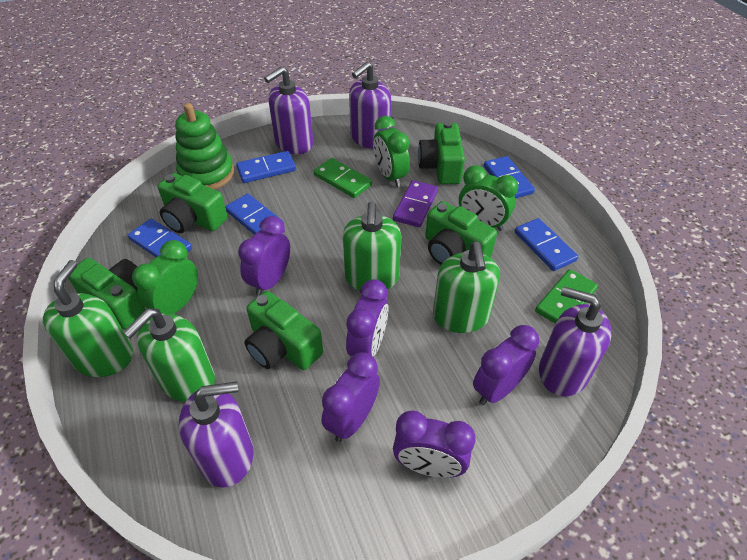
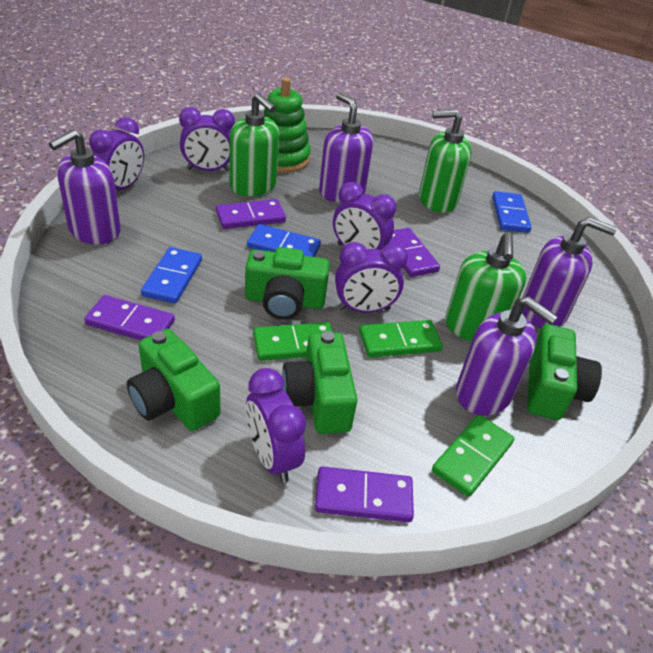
blue domino: [128,219,192,257] [225,194,284,235] [236,151,296,183] [484,156,535,198] [515,218,578,271] = 5 -> [141,247,202,304] [247,224,321,257] [492,191,532,233] = 3
green camera: [68,258,146,329] [158,173,228,233] [244,291,323,370] [418,121,465,184] [425,201,497,265] = 5 -> [127,329,220,431] [245,247,330,320] [282,331,358,434] [527,324,602,420] = 4
green clock: [132,240,198,314] [373,116,410,187] [459,165,518,231] = 3 -> none = 0
green domino: [314,158,372,198] [535,269,598,324] = 2 -> [253,322,333,361] [359,320,443,358] [432,415,514,497] = 3
green soap dispenser: [43,260,133,377] [123,309,215,402] [343,202,401,291] [433,242,500,333] = 4 -> [229,93,279,196] [419,109,472,213] [445,232,526,341] = 3
purple domino: [393,180,438,227] = 1 -> [84,295,175,340] [216,199,286,229] [315,466,414,522] [388,228,440,277] = 4

